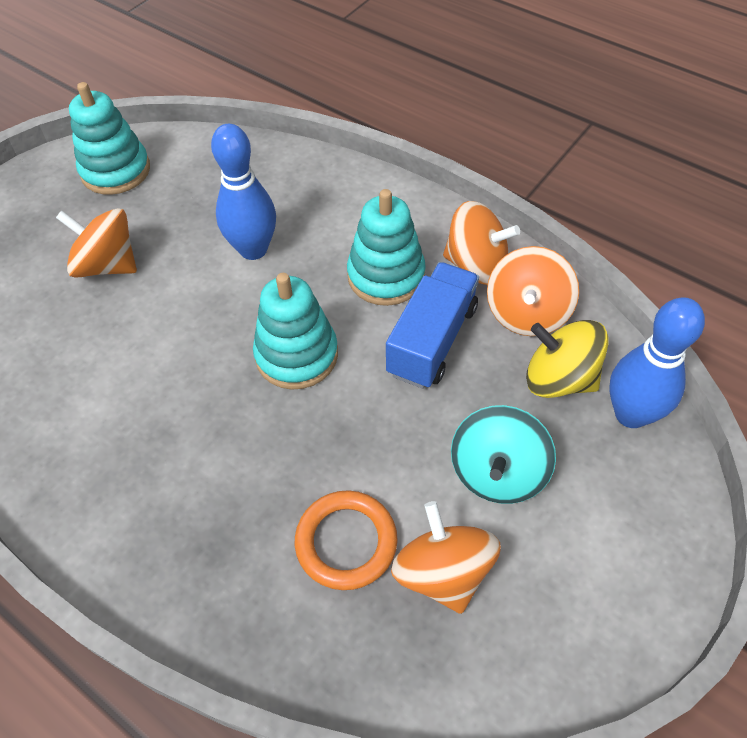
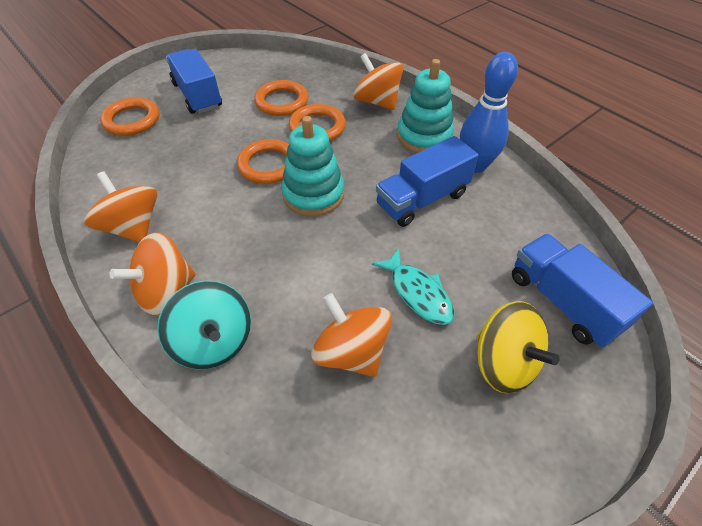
blue bowling pin: [211,124,276,260] [609,297,705,428] = 2 -> [460,52,518,173] = 1
blue truck: [386,262,479,389] = 1 -> [166,49,222,114] [376,136,479,227] [512,233,653,347] = 3
orange ring: [295,490,398,590] = 1 -> [100,97,159,136] [237,139,289,184] [254,80,309,116] [289,104,346,141] = 4
turquoise fish: none = 0 -> [372,249,454,325] = 1
turquoise stacking toy: [69,82,150,195] [253,273,338,390] [347,189,426,306] = 3 -> [281,116,344,216] [397,59,454,153] = 2

